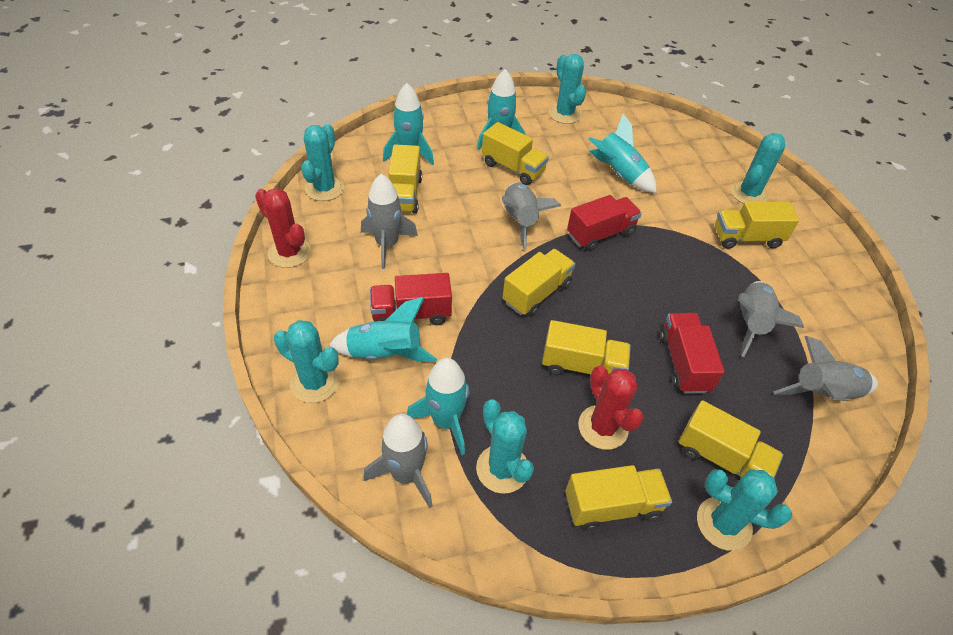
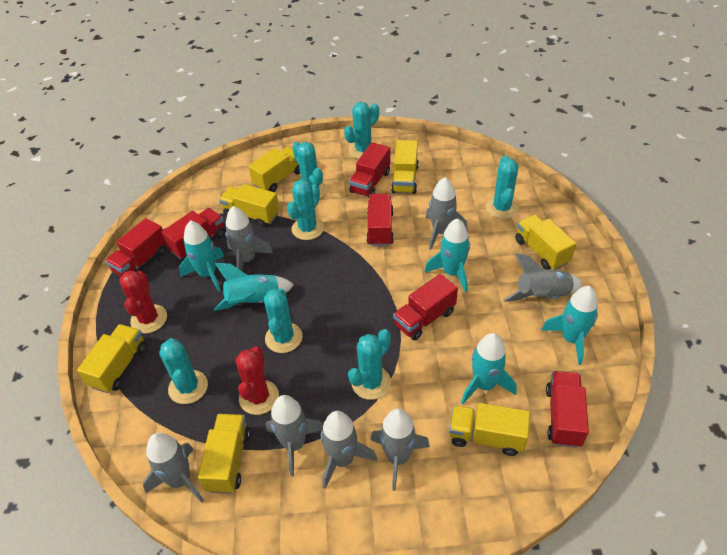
grey rocket: [361,174,418,269] [363,414,433,508] [502,183,561,250] [738,281,804,357] [773,336,878,401] = 5 -> [143,433,204,503] [225,206,273,271] [266,395,323,476] [321,411,377,489] [370,409,430,491] [426,177,468,250] [503,254,583,302] = 7
red truck: [370,273,452,325] [567,195,642,251] [660,313,725,394] = 3 -> [105,218,166,276] [161,208,225,259] [349,142,390,197] [366,193,394,246] [393,274,458,341] [546,371,589,448] = 6
turquoise cactus: [274,320,340,403] [301,124,344,201] [476,399,534,494] [548,54,586,124] [697,469,792,551] [731,133,785,204] = 6 -> [159,338,208,404] [264,288,302,353] [287,180,324,240] [292,142,327,198] [344,102,379,159] [348,329,391,400] [486,155,519,219] = 7

